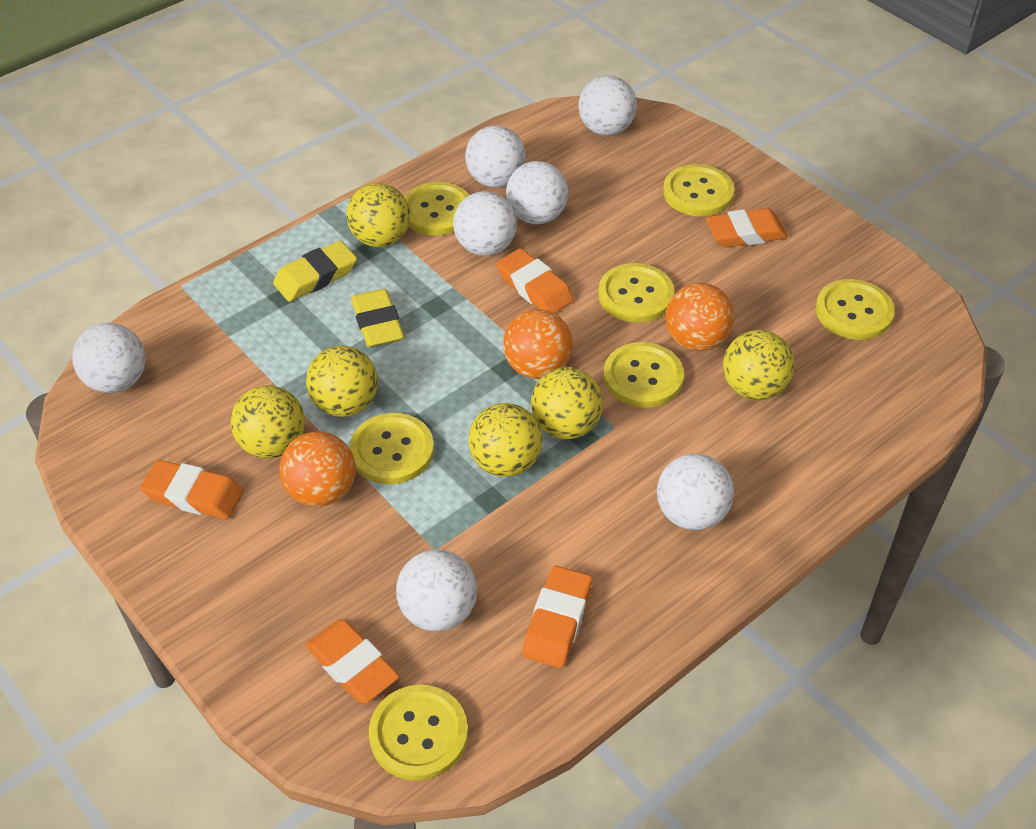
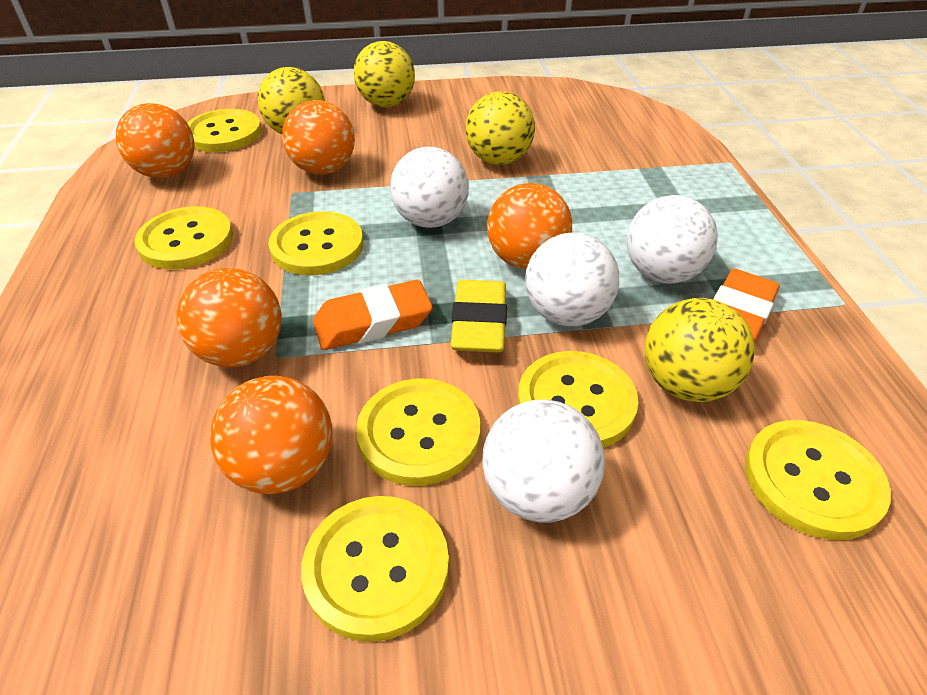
orange ball: [280,431,355,507] [503,309,573,379] [666,283,734,351] = 3 -> [116,103,195,178] [176,268,282,367] [210,376,332,494] [282,100,355,175] [487,183,572,269] = 5
orange eraser: [140,460,244,519] [305,620,400,703] [496,248,574,314] [522,566,592,668] [706,208,788,247] = 5 -> [313,280,433,350] [713,269,780,343] = 2
white ball: [72,323,146,393] [396,549,477,631] [453,191,517,256] [465,126,526,188] [506,161,568,224] [578,76,637,136] [657,454,734,530] = 7 -> [390,147,469,228] [483,400,605,522] [525,233,619,326] [627,195,718,283] = 4
yellow ball: [231,385,305,459] [306,346,378,417] [346,183,410,247] [468,403,542,477] [531,367,603,439] [723,330,794,400] = 6 -> [258,67,325,134] [354,41,415,107] [465,91,535,165] [644,298,755,402] = 4
yellow eraser: [273,241,357,302] [351,289,404,347] = 2 -> [450,280,507,353] = 1

